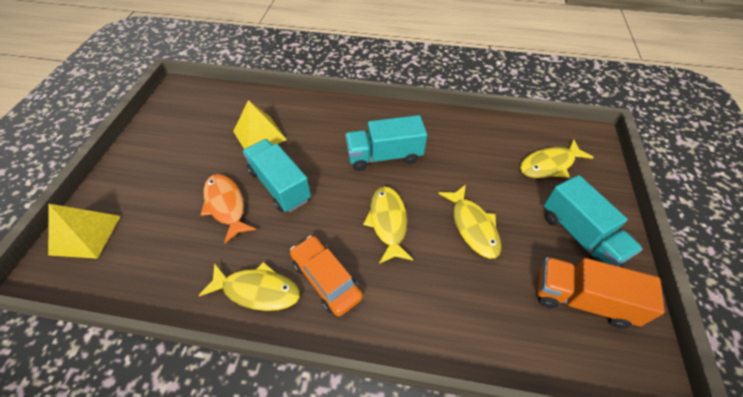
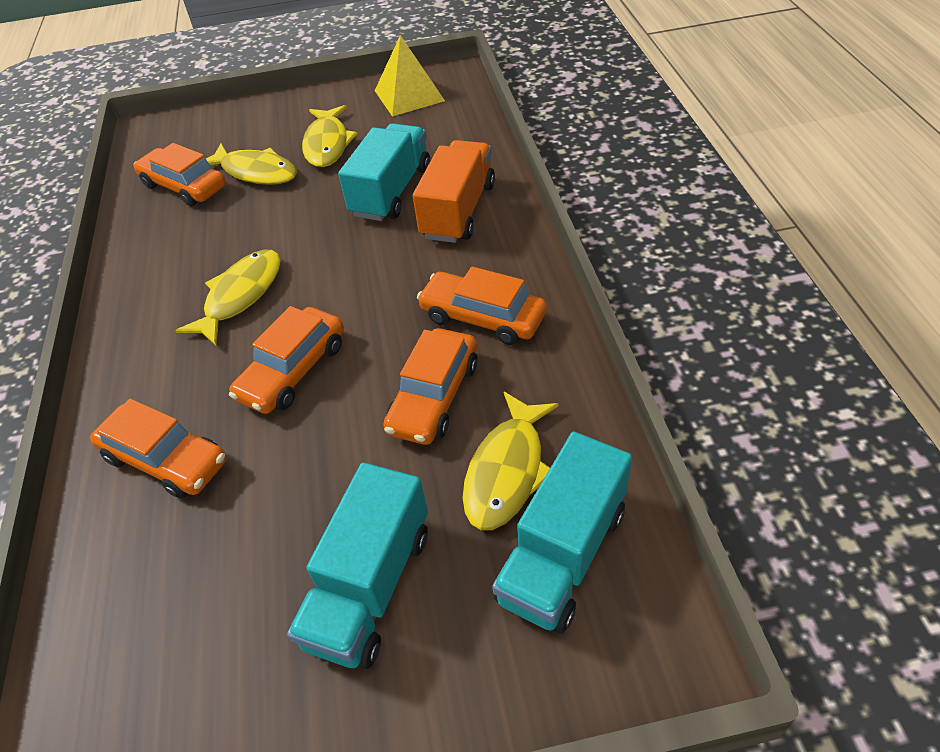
orange car: [290,235,363,317] = 1 -> [90,399,227,498] [134,143,226,206] [229,306,344,414] [383,328,477,445] [417,267,547,345] = 5
orange fish: [201,174,256,244] = 1 -> none = 0
yellow pyramid: [48,204,121,259] [233,100,287,149] = 2 -> [375,35,445,116] = 1

